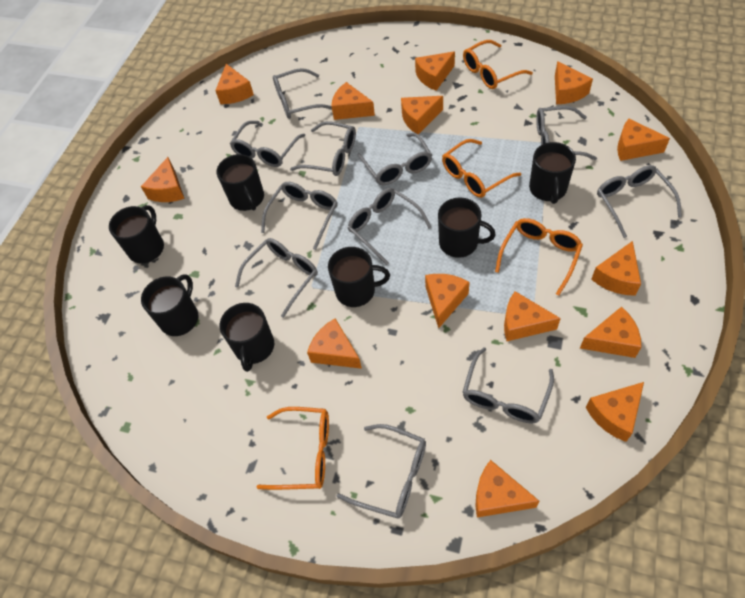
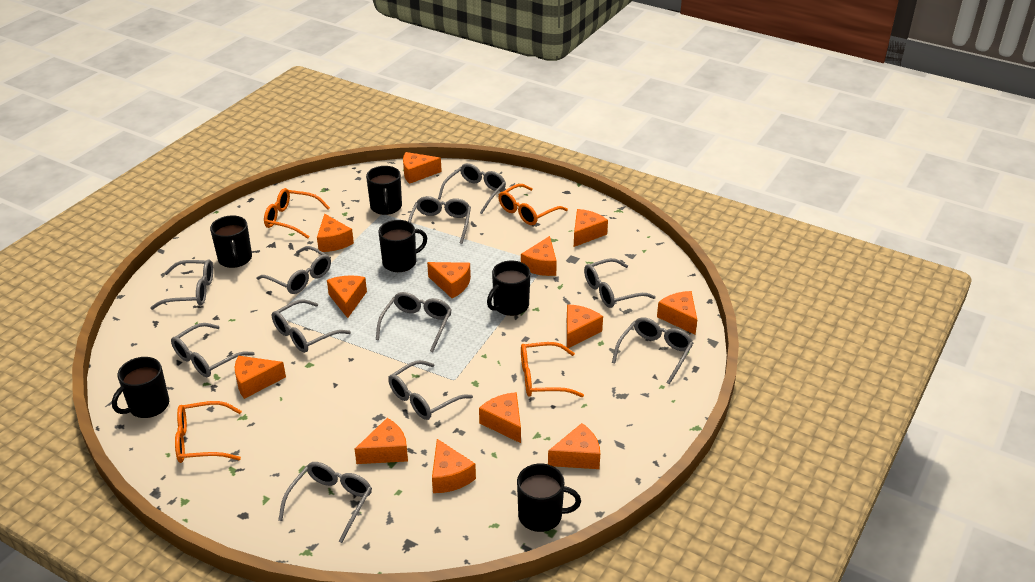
black mug: [109,205,164,264] [141,275,198,336] [217,154,264,211] [220,303,274,372] [328,247,390,307] [438,197,496,258] [529,142,576,204] = 7 -> [112,357,169,418] [210,215,252,268] [366,166,402,215] [378,220,427,272] [487,261,530,316] [517,464,581,532] = 6
orange cheese: [141,157,185,202] [215,64,254,104] [307,318,362,369] [332,82,375,120] [401,96,443,134] [415,52,455,91] [425,274,470,329] [475,460,540,517] [504,291,561,341] [555,61,593,104] [580,307,641,358] [586,382,644,442] [591,241,641,296] [617,119,670,161] = 14 -> [235,356,286,399] [317,214,354,252] [327,275,367,318] [354,418,408,464] [403,152,442,184] [427,262,471,298] [432,439,476,493] [479,392,521,443] [521,236,557,276] [548,423,600,469] [567,304,603,348] [574,209,608,247] [657,291,697,335] = 13

